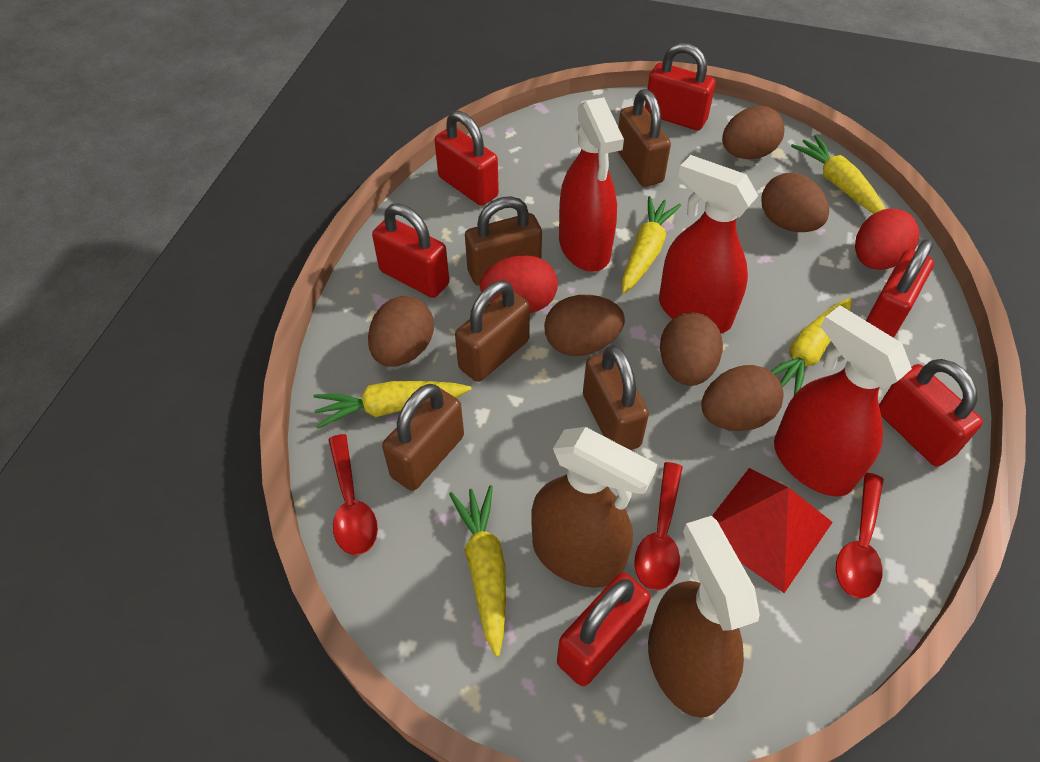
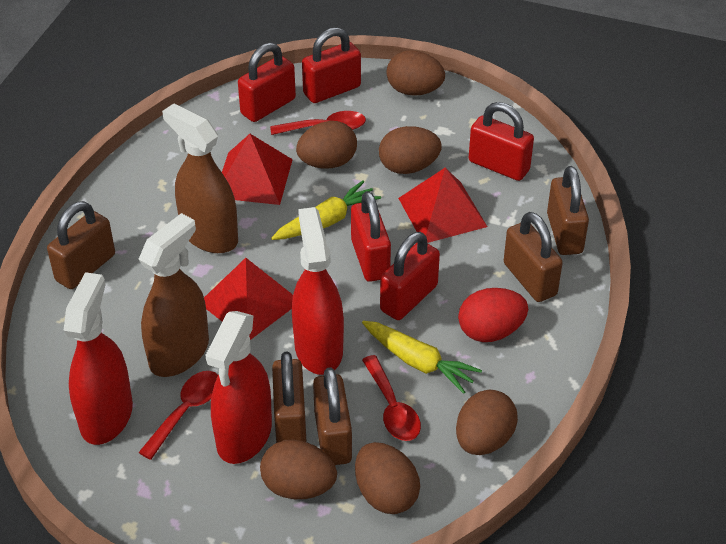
red egg: [480,255,558,313] [855,208,920,270] = 2 -> [458,288,528,342] = 1
red padlock: [372,203,449,298] [435,111,499,206] [557,573,651,686] [645,43,716,130] [866,239,934,338] [879,359,983,467] = 6 -> [238,43,296,122] [302,27,361,103] [351,191,391,282] [380,232,440,320] [469,102,534,181] = 5
red pyramid: [712,468,833,593] = 1 -> [204,258,293,340] [222,134,293,205] [398,168,488,243] = 3
yellow carrot: [314,381,472,429] [449,485,506,657] [622,196,681,294] [771,298,852,395] [791,135,885,214] = 5 -> [271,180,381,240] [362,321,482,394] = 2

